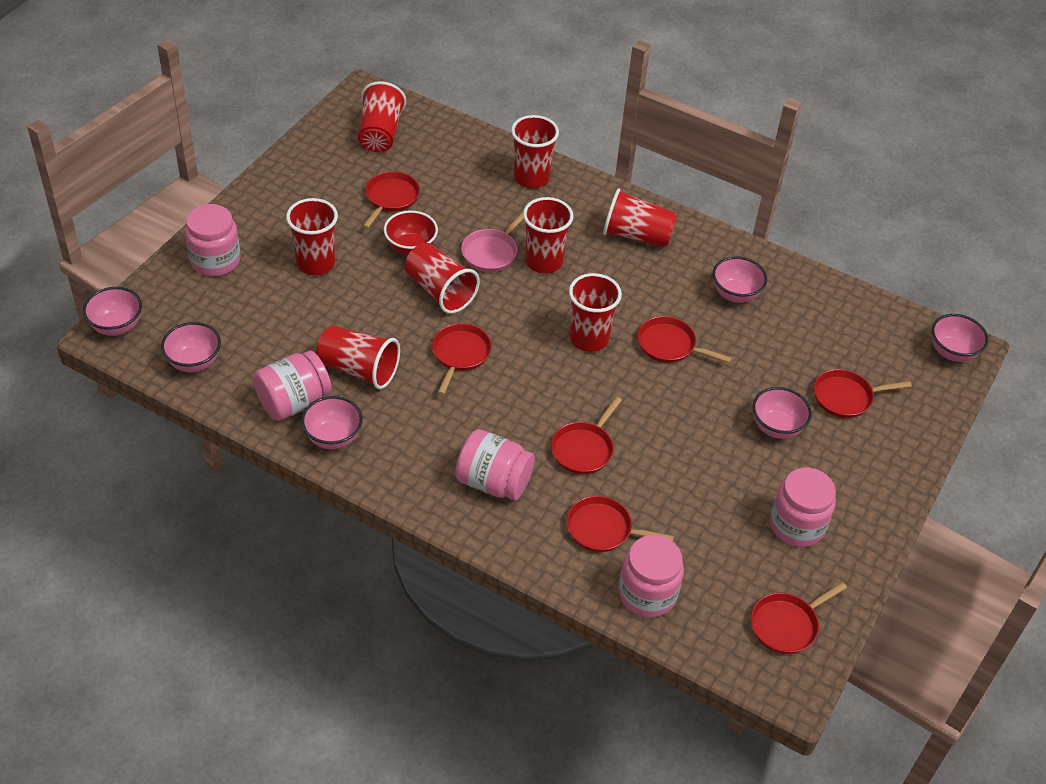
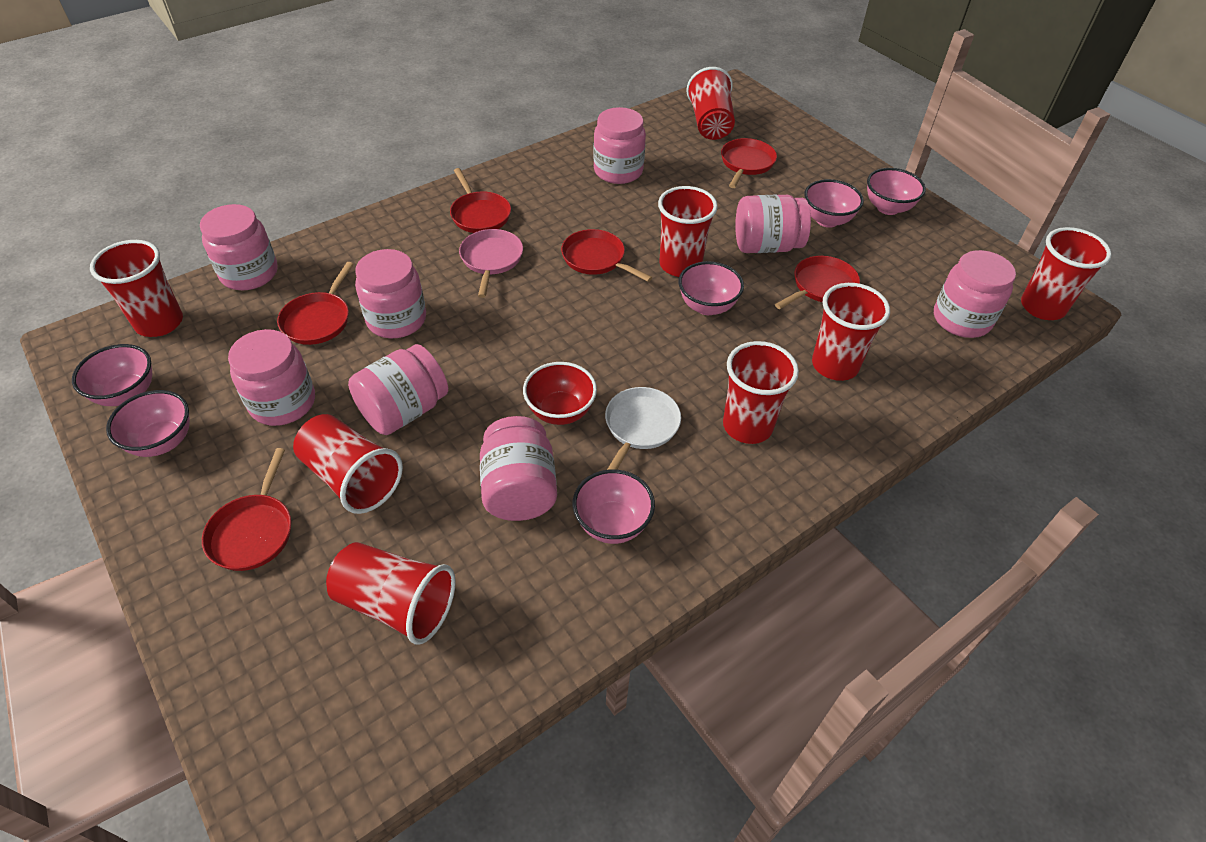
pink jar: [185,204,241,276] [253,351,332,421] [455,429,535,500] [619,535,684,617] [770,467,836,547] = 5 -> [200,204,278,290] [228,329,315,426] [348,344,448,435] [355,249,426,338] [480,416,557,521] [593,107,646,184] [735,195,811,253] [934,250,1016,338] = 8
red pan: [363,171,420,229] [432,323,492,395] [551,397,622,474] [567,496,674,552] [638,316,732,363] [751,582,847,654] [814,369,912,418] = 7 -> [202,448,291,571] [277,262,354,345] [450,168,511,233] [561,229,652,282] [721,138,777,188] [775,256,860,309] = 6
white pan: none = 0 -> [605,387,681,470] = 1

